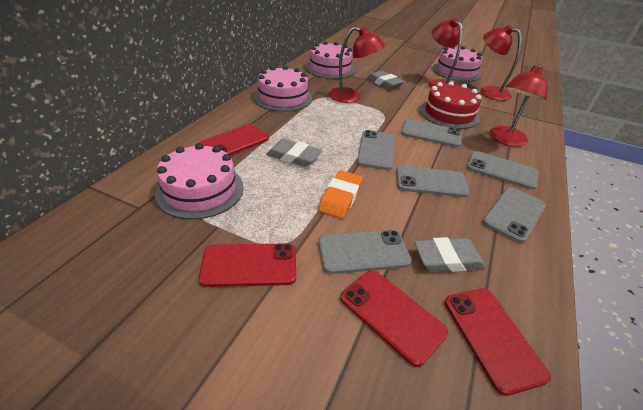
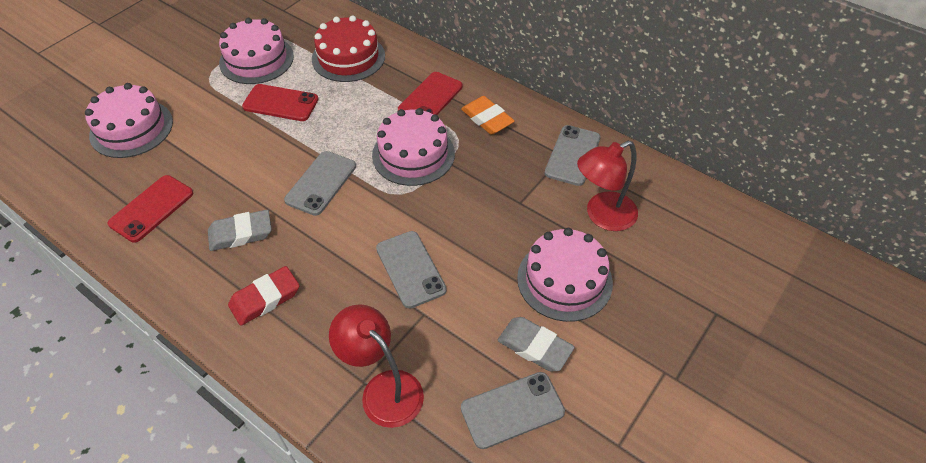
grey eraser: [266,139,322,167] [367,71,404,89] [414,237,486,272] = 3 -> [208,210,272,251] [498,317,575,371] = 2
grey phone: [318,230,412,274] [357,130,395,170] [396,166,470,197] [401,119,462,147] [467,151,539,190] [483,187,546,243] = 6 -> [284,151,356,216] [376,231,447,308] [461,372,565,449] [544,125,600,186] = 4
red eraser: none = 0 -> [228,266,300,326] = 1
red lamp: [328,27,385,103] [428,18,462,88] [480,25,521,100] [489,64,548,147] = 4 -> [329,304,424,428] [577,141,638,231] = 2
red phone: [199,124,269,155] [199,243,296,287] [340,270,448,367] [445,288,551,396] = 4 -> [108,175,193,243] [242,84,319,121] [398,72,463,115] = 3

